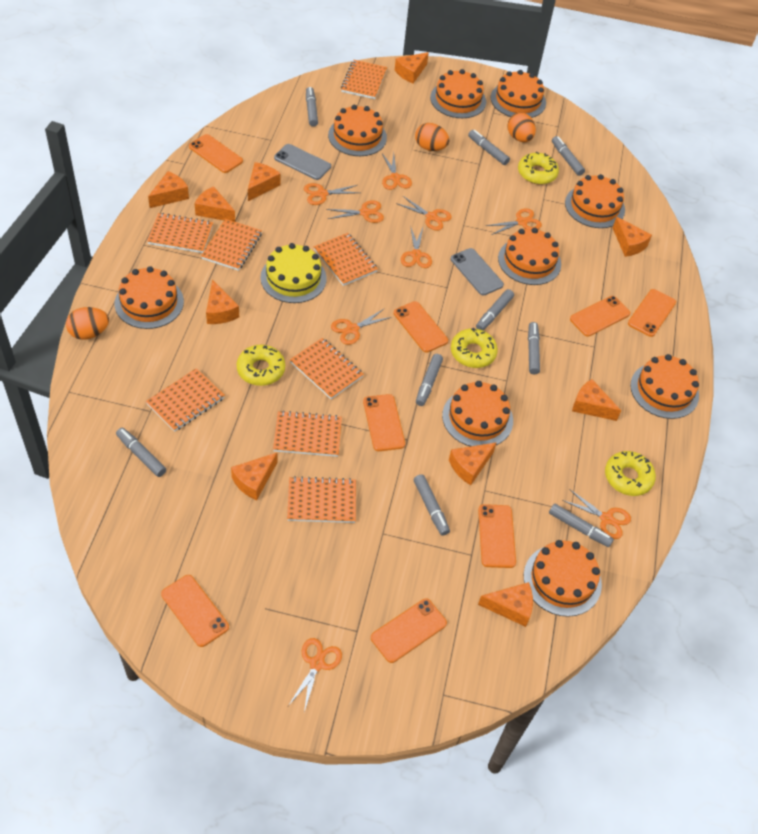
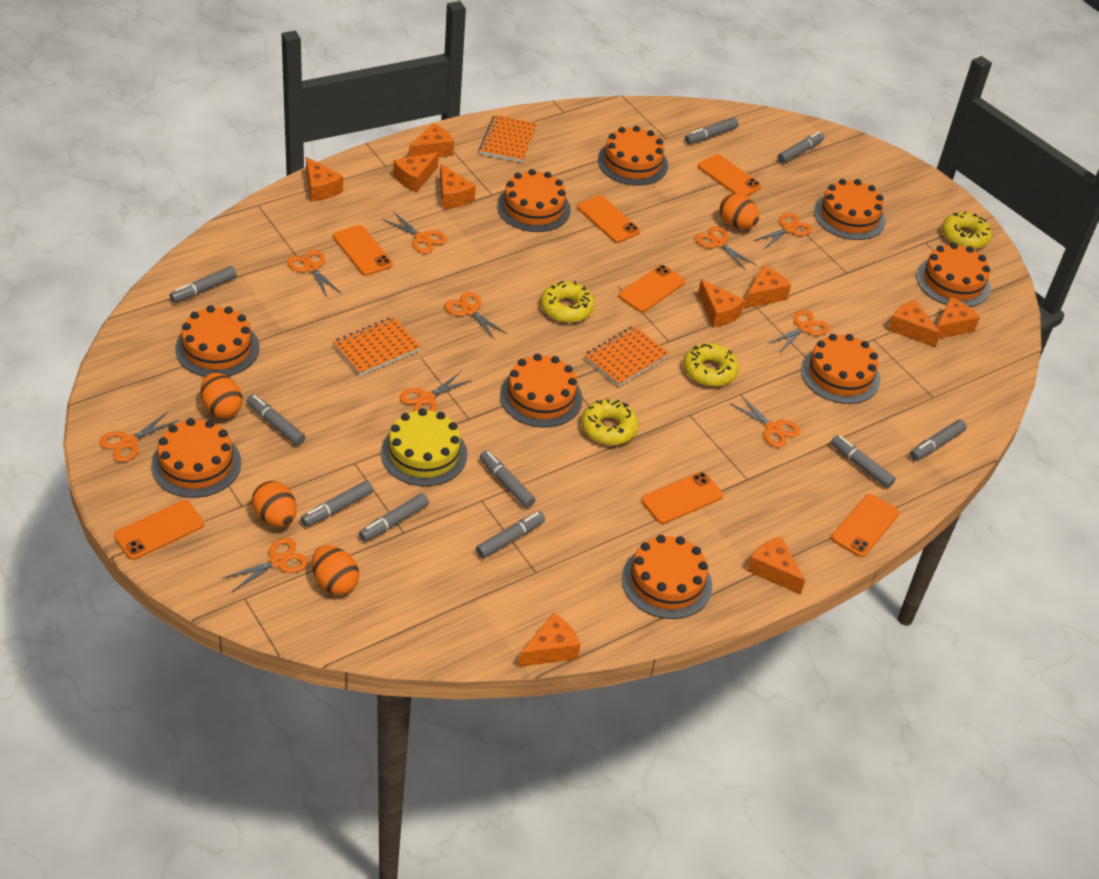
grey marker: [116,428,166,477] [306,87,318,127] [413,474,450,536] [416,354,443,406] [468,130,510,165] [476,289,514,330] [528,322,540,374] [549,503,614,547] [552,136,585,176] = 9 -> [170,266,237,303] [247,395,305,446] [301,480,373,527] [359,493,429,542] [476,511,545,559] [480,450,535,508] [685,117,738,144] [777,131,824,164] [831,435,896,488] [910,419,967,461] = 10
grey phone: [274,144,331,180] [451,248,504,295] = 2 -> none = 0
orange egg: [66,307,109,340] [415,123,449,151] [507,112,536,142] = 3 -> [201,373,242,418] [252,481,297,527] [312,545,359,595] [720,193,759,229] = 4
orange notebook: [146,368,225,432] [147,213,213,253] [201,219,262,271] [273,410,342,457] [287,476,356,523] [290,338,364,399] [314,233,378,286] [341,60,387,99] = 8 -> [333,317,421,376] [479,115,537,163] [584,326,670,387] = 3
orange phone: [161,575,229,647] [189,134,243,173] [363,394,405,451] [371,598,447,663] [394,301,448,353] [478,504,516,568] [570,296,630,337] [628,289,676,337] = 8 -> [114,500,204,560] [333,225,393,276] [577,195,640,243] [619,265,685,312] [642,472,723,524] [698,154,762,196] [831,494,899,557] = 7
orange scissors: [288,638,342,712] [304,183,359,205] [326,200,384,223] [331,309,392,345] [382,153,412,190] [396,196,452,231] [401,226,432,268] [486,208,542,235] [562,489,631,539] = 9 -> [99,411,179,462] [223,538,308,592] [287,250,342,297] [383,212,447,254] [400,371,472,412] [445,292,508,340] [695,226,756,270] [729,395,800,448] [753,213,813,250] [767,310,829,353] = 10

